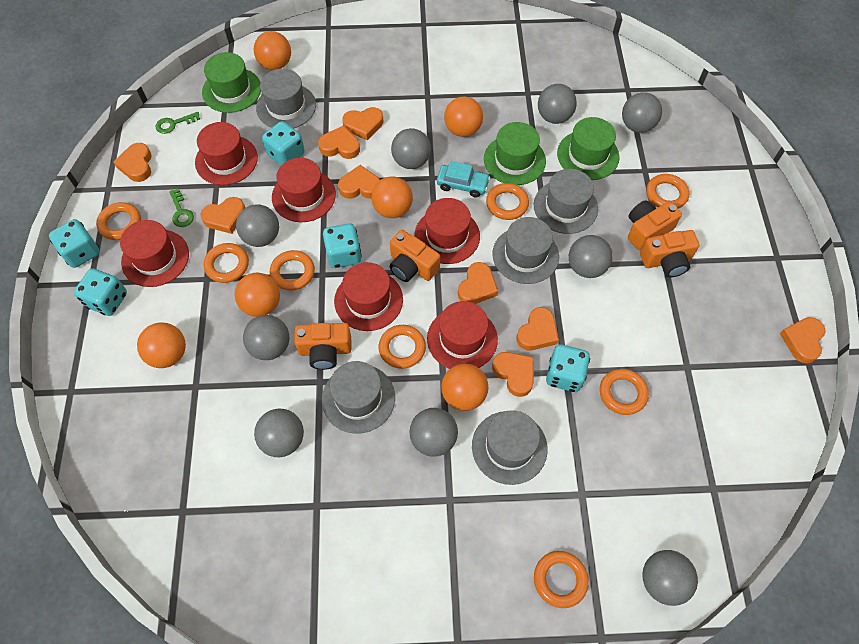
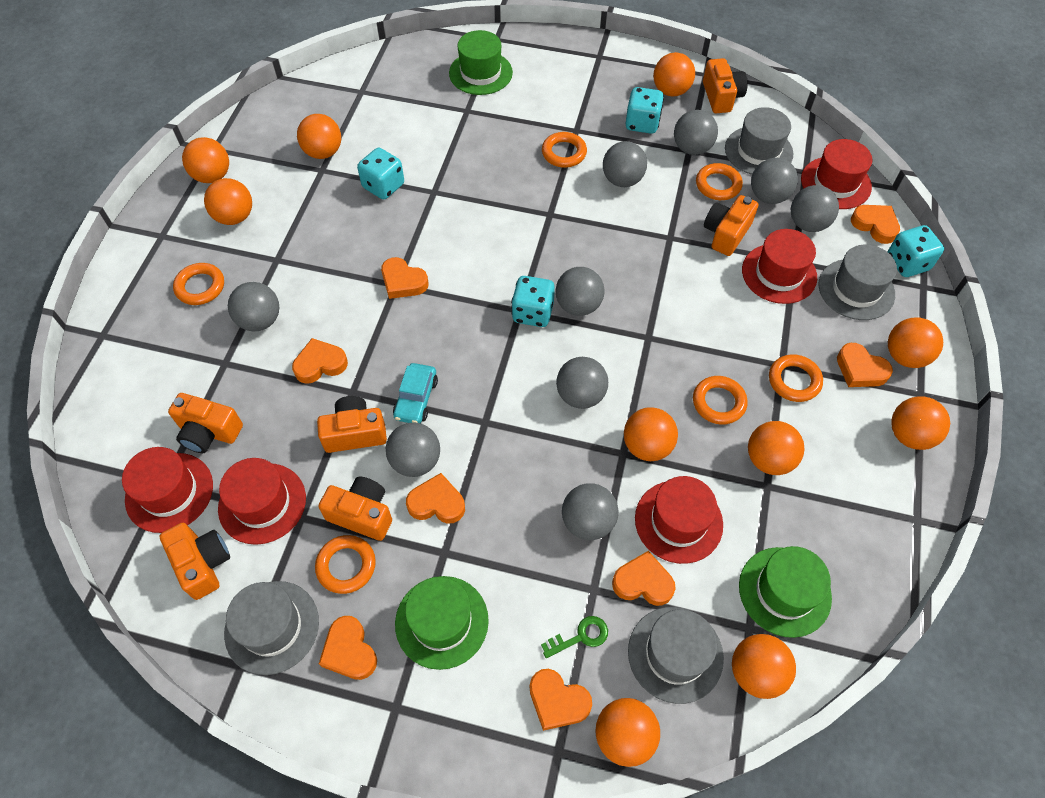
green key: [155,112,200,134] [169,188,194,227] = 2 -> [541,616,608,658] = 1
grey hat: [256,69,316,128] [322,361,395,434] [472,410,548,485] [493,217,559,284] [534,169,598,234] = 5 -> [224,581,319,675] [628,607,724,704] [725,107,793,175] [819,245,897,320] = 4
orange ball: [137,323,186,368] [235,273,280,317] [254,31,291,70] [372,176,413,218] [441,364,488,411] [444,97,483,137] = 6 -> [182,137,229,183] [204,178,252,225] [297,114,341,159] [595,698,660,767] [624,407,678,461] [653,52,695,97] [732,634,796,699] [748,421,804,475] [888,317,943,368] [891,396,950,450] = 10
orange camera: [294,323,351,370] [390,230,440,282] [628,200,682,250] [640,230,700,277] = 4 -> [160,523,230,600] [168,393,243,453] [317,396,387,453] [318,477,392,541] [703,58,748,113] [704,195,759,256] = 6
orange heart: [113,143,152,182] [201,197,245,234] [318,125,360,159] [338,165,380,199] [342,107,383,140] [458,262,498,304] [492,352,534,397] [516,307,559,350] [780,317,826,364] = 9 -> [292,338,348,384] [319,616,377,680] [381,257,429,299] [406,473,465,524] [530,669,592,731] [612,551,676,606] [837,343,893,387] [851,205,900,244] = 8
orange ring: [96,202,141,240] [204,243,249,283] [270,250,315,291] [379,325,426,369] [486,183,529,220] [534,551,589,608] [600,369,649,415] [646,174,689,209] = 8 -> [173,263,224,305] [315,535,376,594] [542,132,587,168] [693,376,747,425] [696,163,743,200] [769,354,823,402] = 6
red hat: [120,220,189,287] [195,122,258,185] [272,158,336,222] [334,262,403,331] [414,198,480,264] [427,301,498,369] = 6 -> [122,447,213,533] [218,458,306,545] [635,476,723,564] [742,229,817,304] [801,139,872,209] = 5
turquoise dice: [49,219,100,268] [74,268,127,316] [262,121,305,165] [323,223,362,268] [546,344,590,392] = 5 -> [357,148,404,199] [511,276,555,327] [625,87,664,134] [888,225,944,277] = 4

